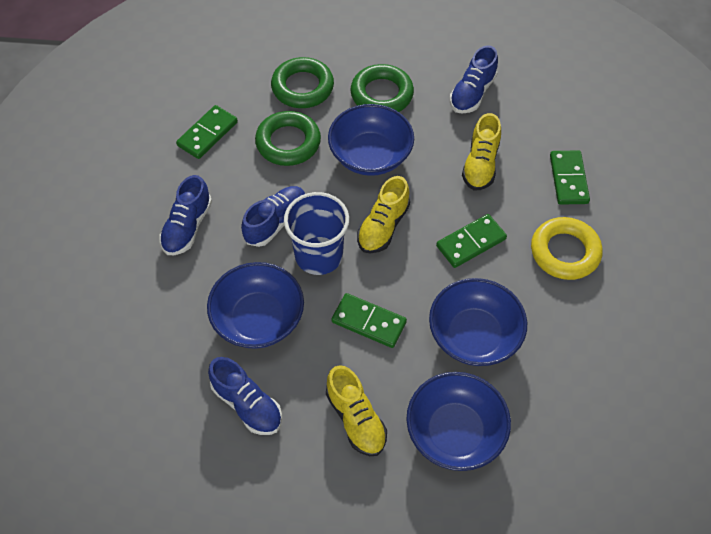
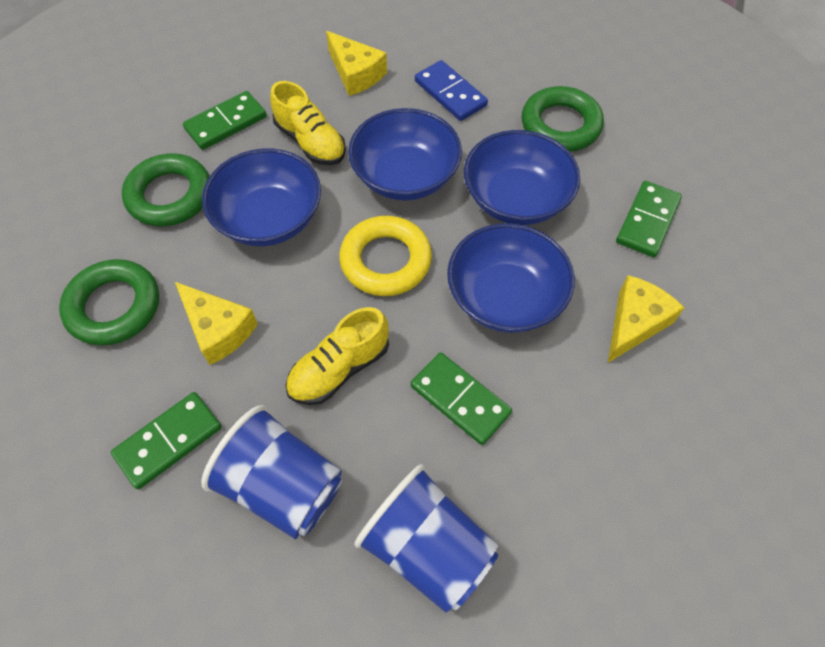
blue cup: [284,192,349,275] = 1 -> [201,405,342,539] [355,464,498,613] = 2
blue domino: none = 0 -> [415,60,488,121] = 1
blue shoe: [159,175,212,255] [208,357,282,435] [241,186,305,247] [450,45,498,114] = 4 -> none = 0
yellow cheese: none = 0 -> [175,282,258,365] [326,31,387,96] [608,275,684,363] = 3
yellow shoe: [326,365,387,456] [357,176,410,254] [462,113,501,191] = 3 -> [270,81,346,165] [285,307,389,405] = 2

